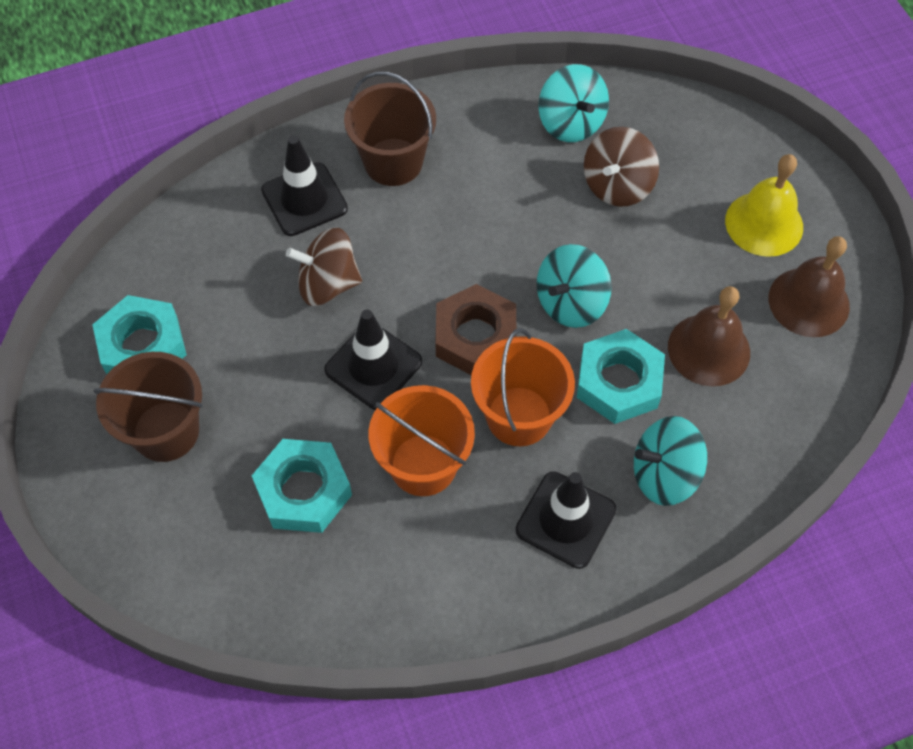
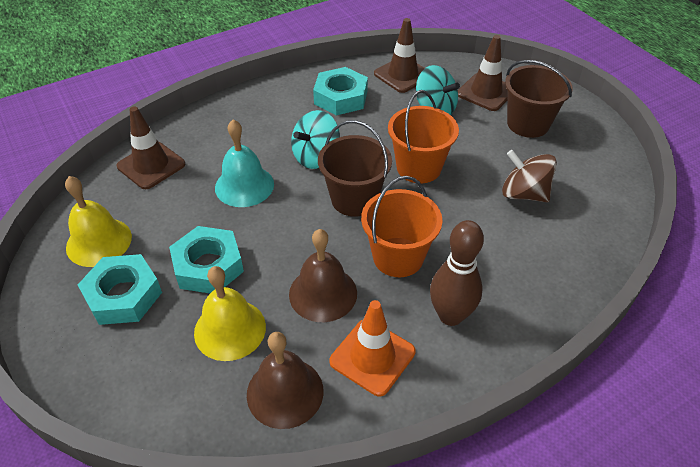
black traffic cone: [261,136,348,236] [324,310,422,410] [516,472,616,569] = 3 -> none = 0
brown bowling pin: none = 0 -> [430,220,484,326] = 1
brown nut: [435,284,517,375] = 1 -> none = 0
brown spinning top: [286,227,362,306] [584,127,659,207] = 2 -> [502,150,557,202] = 1
brown traffic cone: none = 0 -> [117,106,185,189] [374,18,425,93] [458,35,507,111] = 3
orange traffic cone: none = 0 -> [329,300,416,396] = 1
turquoise bell: none = 0 -> [215,119,274,207] = 1
turquoise spinning top: [537,244,612,328] [538,64,609,142] [634,416,707,506] = 3 -> [291,110,340,169] [416,65,460,115] = 2
yellow bell: [725,154,803,257] = 1 -> [65,176,132,267] [194,266,266,361] = 2

